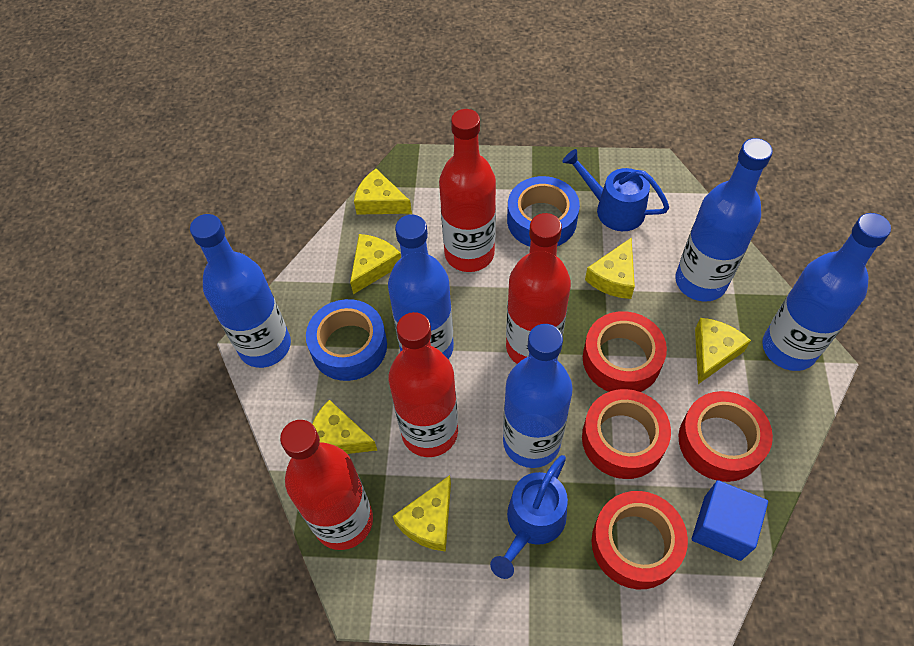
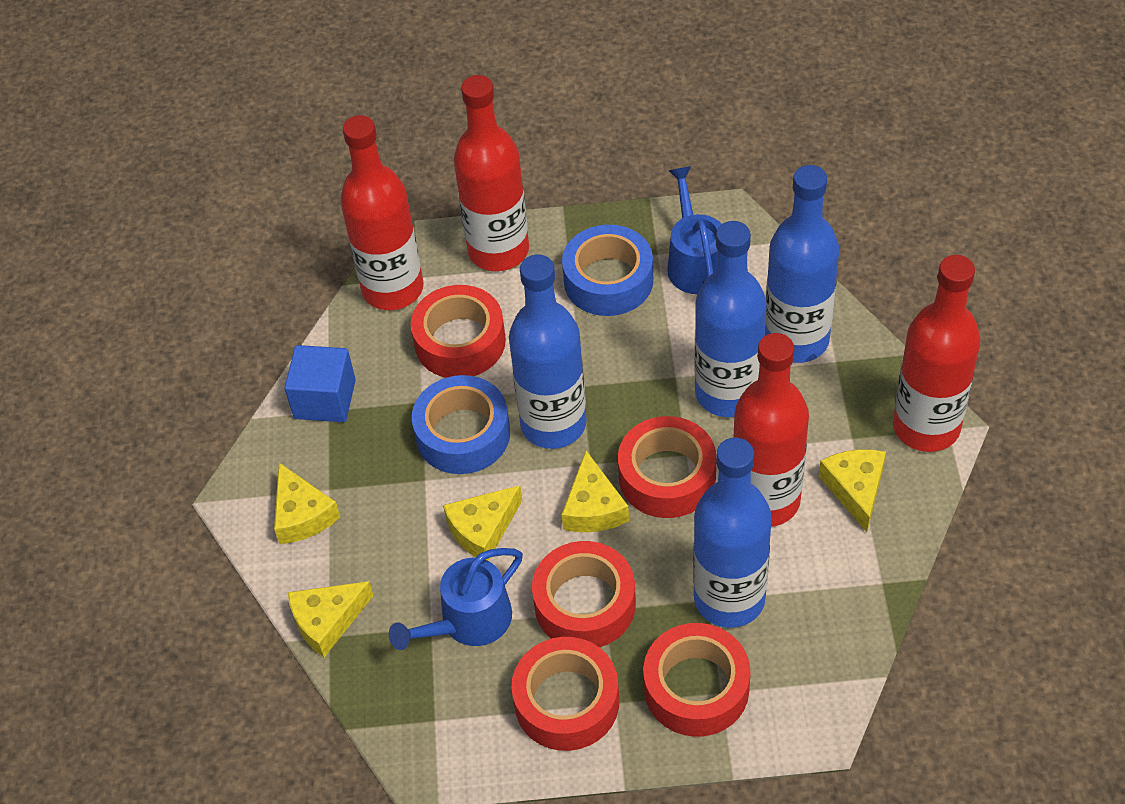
blue bottle: [190,214,291,368] [388,215,454,359] [503,324,573,468] [675,138,773,302] [762,213,891,371] = 5 -> [509,254,587,449] [693,437,772,628] [695,221,767,417] [765,165,839,363] = 4
red tape: [582,389,671,479] [583,311,667,392] [592,491,688,589] [678,391,773,482] = 4 -> [411,285,506,378] [511,637,619,751] [532,541,636,647] [618,416,716,518] [643,623,750,737] = 5
yellow cheese: [312,400,378,454] [350,234,401,294] [354,169,412,215] [393,475,451,552] [585,238,635,299] [695,318,751,384] = 6 -> [274,463,340,544] [288,581,373,657] [443,485,522,561] [562,451,629,532] [819,449,886,532] = 5

